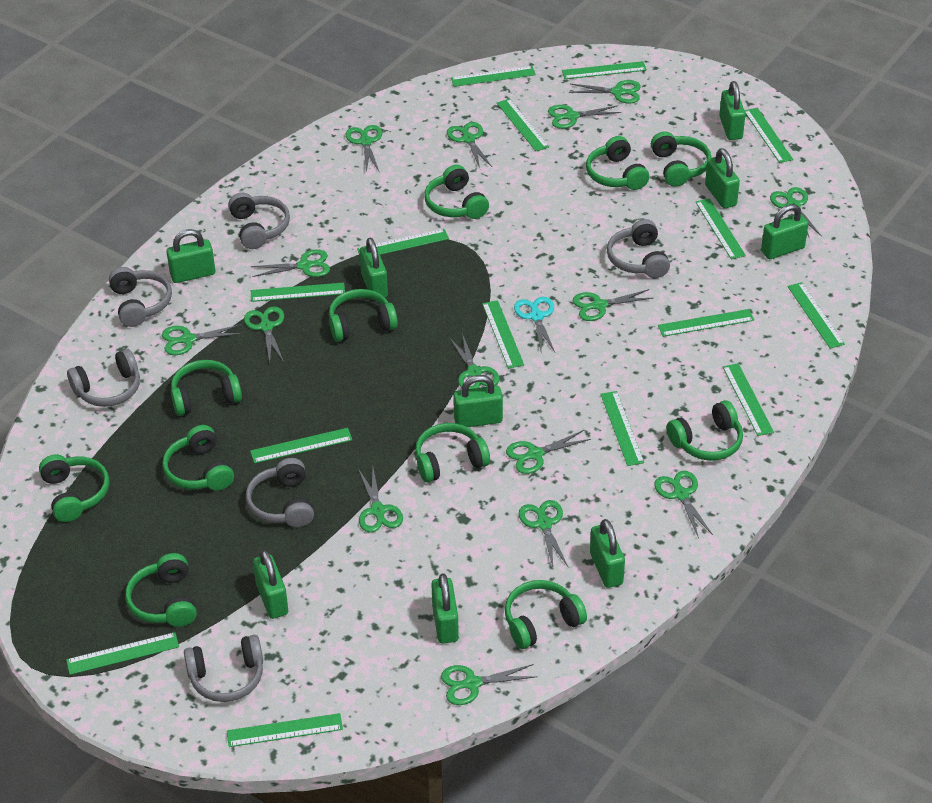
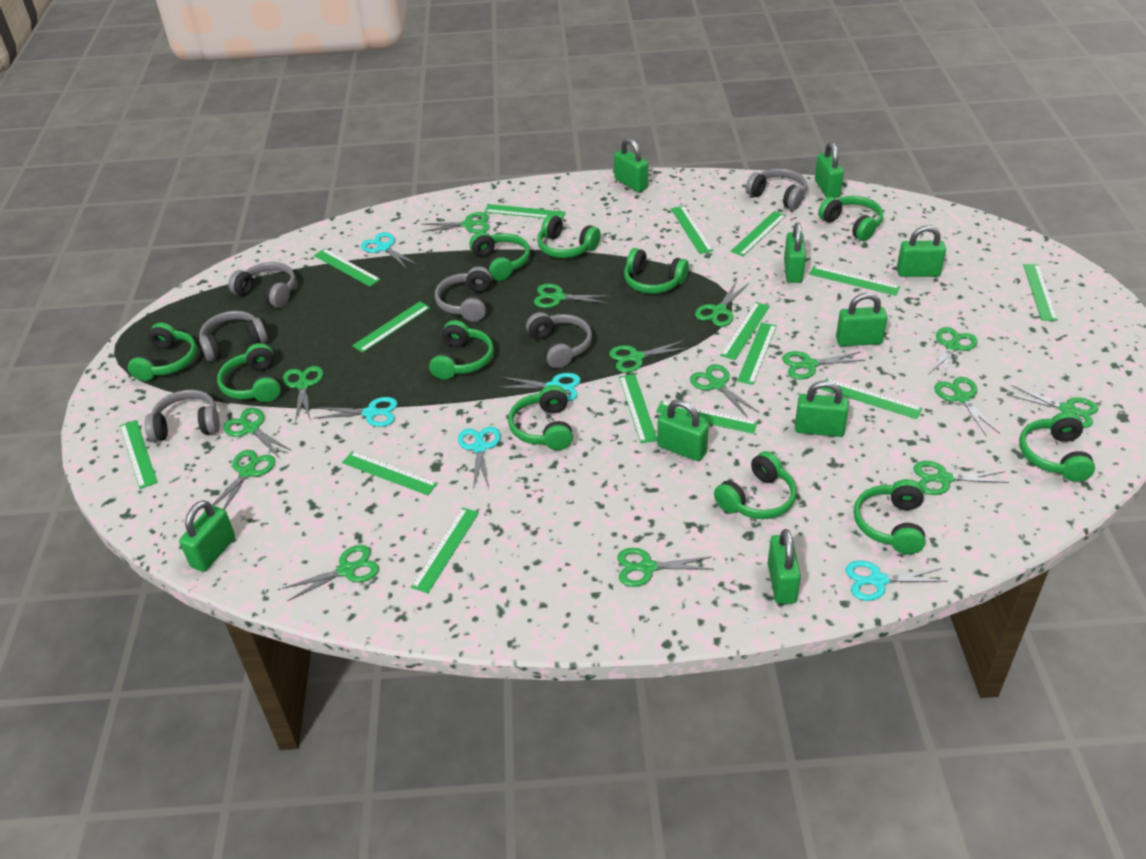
turquoise scissors: [514,297,555,352] = 1 -> [315,397,398,427] [361,232,418,269] [458,427,501,490] [498,373,581,401] [845,560,946,601] = 5

